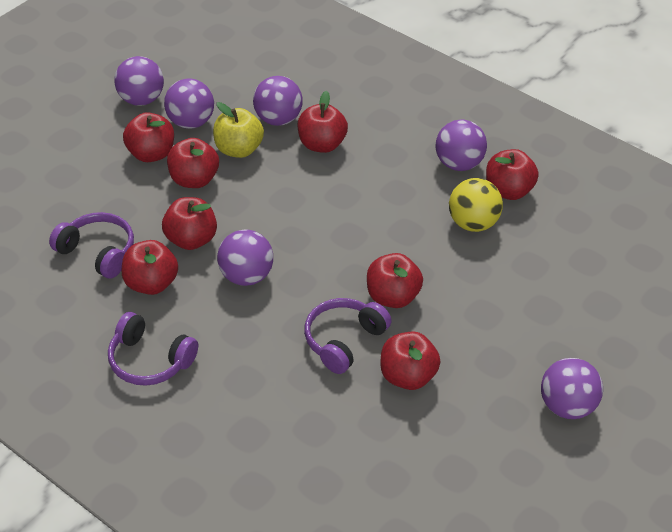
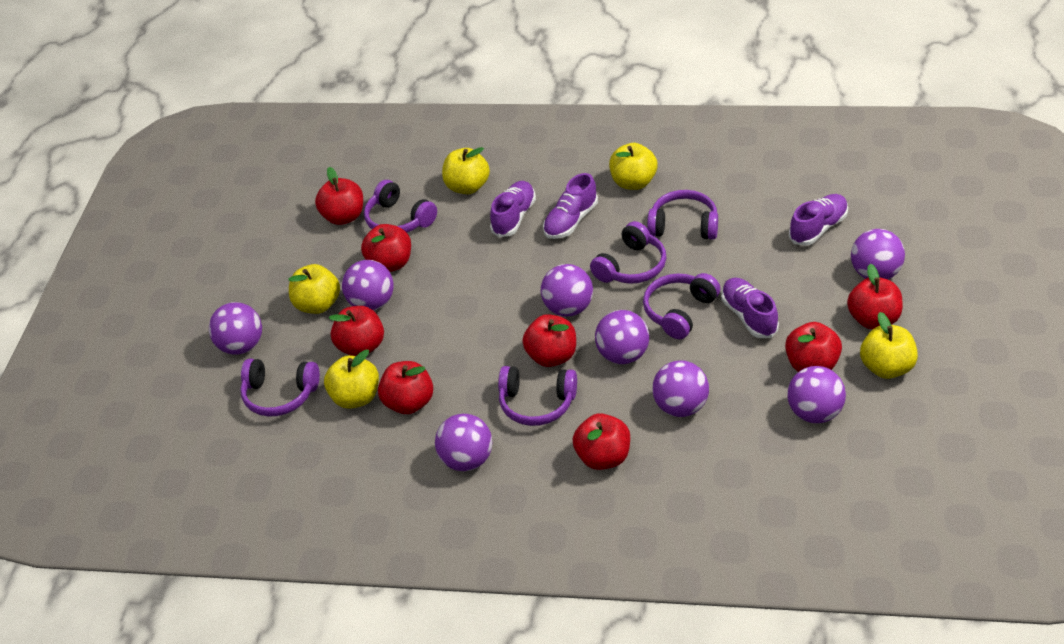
purple ball: [114,56,164,106] [164,79,214,129] [217,230,273,286] [253,76,302,126] [436,119,487,171] [541,358,603,419] = 6 -> [209,302,262,355] [342,260,394,311] [435,414,492,471] [541,264,593,317] [595,310,649,364] [652,360,709,417] [787,366,846,423] [851,229,905,280] = 8
purple headphones: [49,212,134,279] [108,312,198,386] [304,298,392,374] = 3 -> [240,359,320,417] [364,180,437,233] [498,366,577,426] [590,221,666,284] [643,273,721,339] [647,190,718,240] = 6
purple shoe: none = 0 -> [490,181,536,237] [543,173,598,239] [721,278,779,338] [789,194,848,246] = 4
yellow apple: [213,102,264,158] = 1 -> [288,264,340,314] [324,349,379,409] [442,147,490,194] [609,143,657,190] [860,312,918,379] = 5
yellow ball: [449,178,503,232] = 1 -> none = 0

